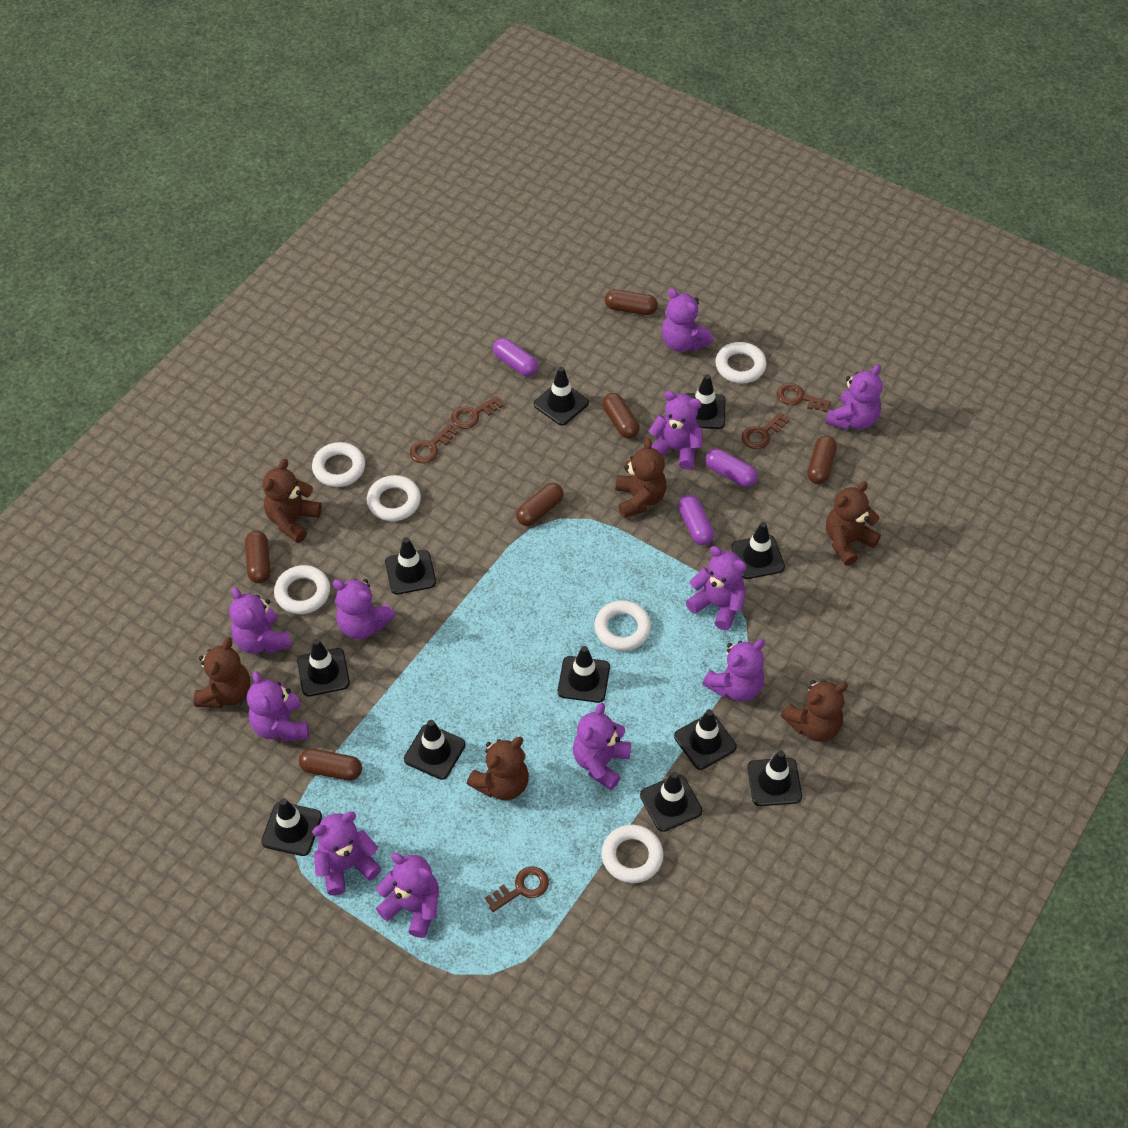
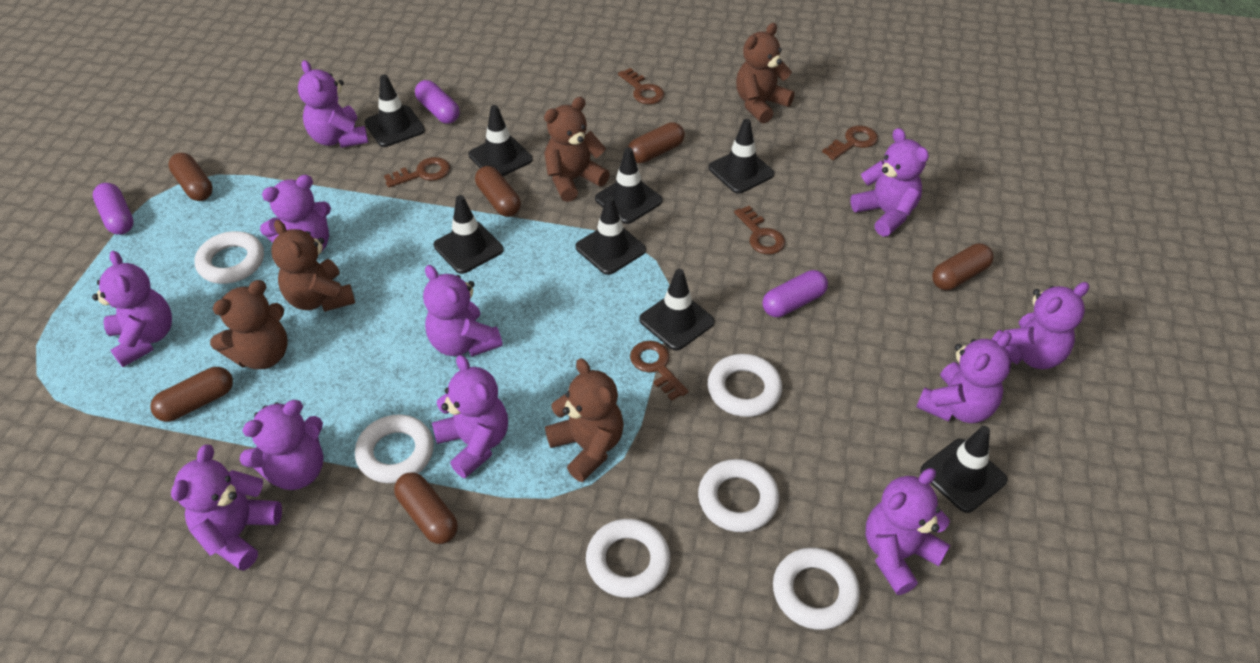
black traffic cone: [261,798,322,856] [297,639,350,696] [385,537,436,595] [404,720,466,780] [534,367,589,426] [558,646,610,703] [640,772,702,832] [674,709,737,770] [686,374,725,429] [731,522,785,579] [747,750,802,806] = 11 -> [365,75,425,147] [434,195,503,274] [469,105,533,176] [576,196,646,275] [595,147,663,224] [639,269,715,350] [709,119,774,194] [920,426,1007,513] = 8
brown teddy bear: [194,637,250,708] [263,459,322,543] [467,737,529,800] [615,438,666,518] [781,680,848,742] [826,482,881,566] = 6 -> [210,280,287,369] [271,220,355,312] [544,97,610,202] [545,358,624,482] [736,23,795,124] = 5

